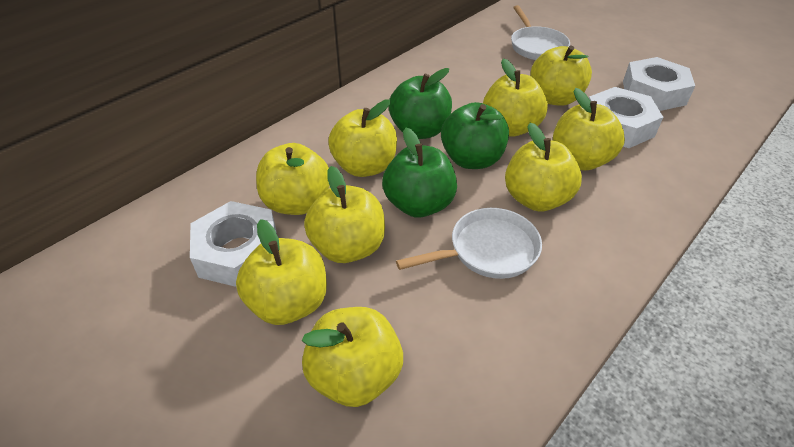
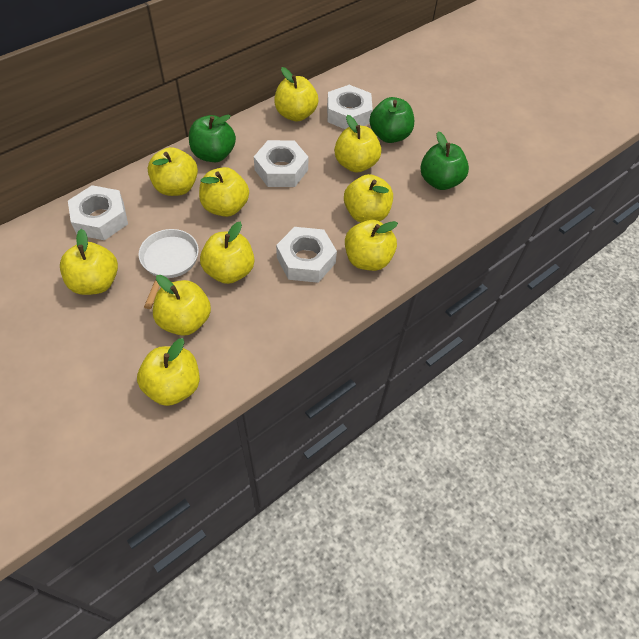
white nut: [190,201,277,287] [589,87,663,148] [623,57,695,111] = 3 -> [68,185,128,240] [254,140,309,187] [276,227,337,283] [327,85,373,129] = 4
white pan: [396,208,542,279] [511,5,570,60] = 2 -> [139,229,199,309] = 1
yellow apple: [236,219,327,325] [256,143,330,215] [302,307,403,407] [304,166,385,263] [329,99,397,177] [483,58,548,137] [505,123,582,211] [530,45,592,106] [553,88,625,171] = 9 -> [60,229,118,295] [137,338,200,406] [148,147,198,196] [153,275,211,336] [199,167,249,217] [200,222,254,284] [274,67,318,121] [334,115,381,173] [344,174,393,222] [345,220,398,271] = 10

